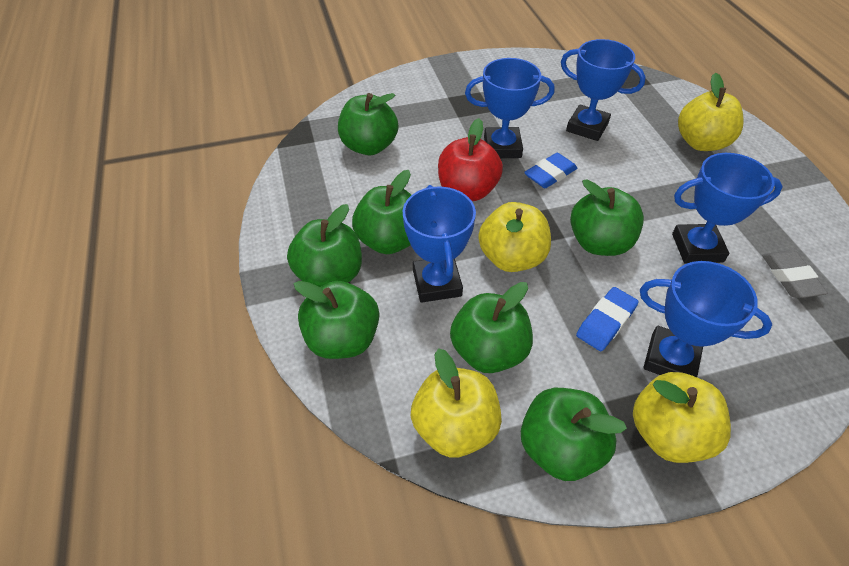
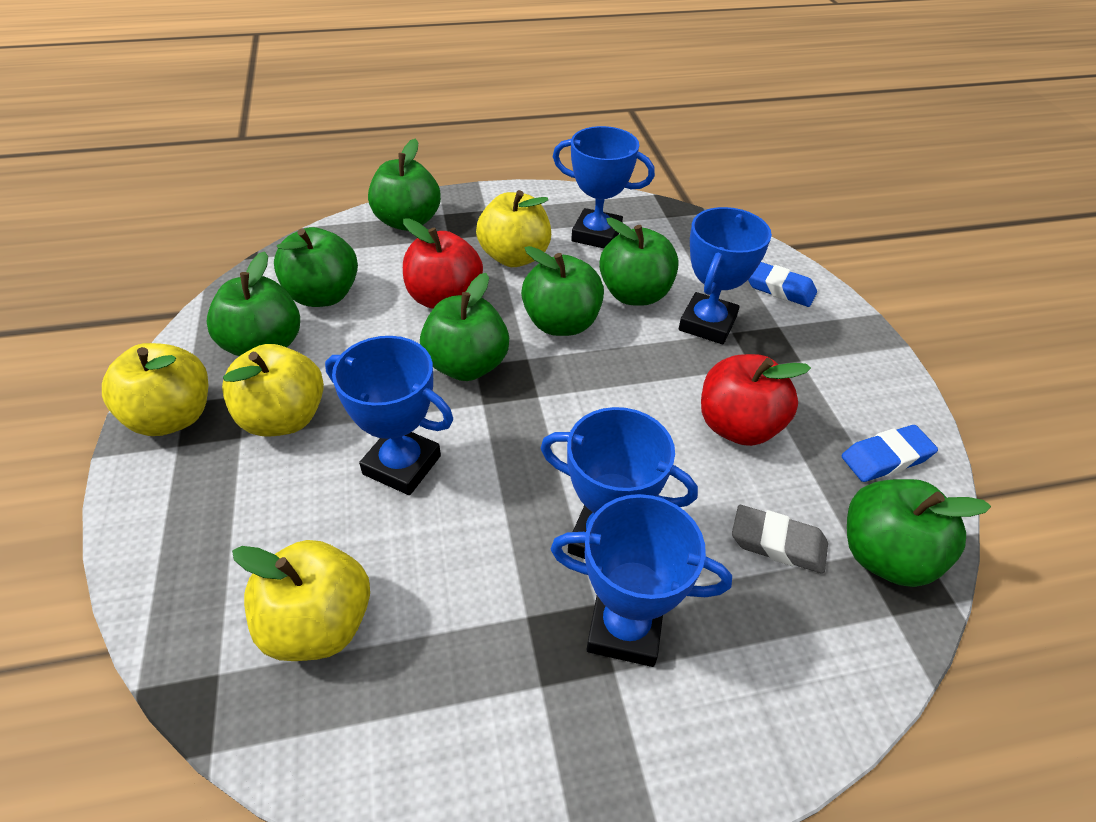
red apple: [438,118,503,201] = 1 -> [403,218,483,309] [701,354,811,446] = 2

